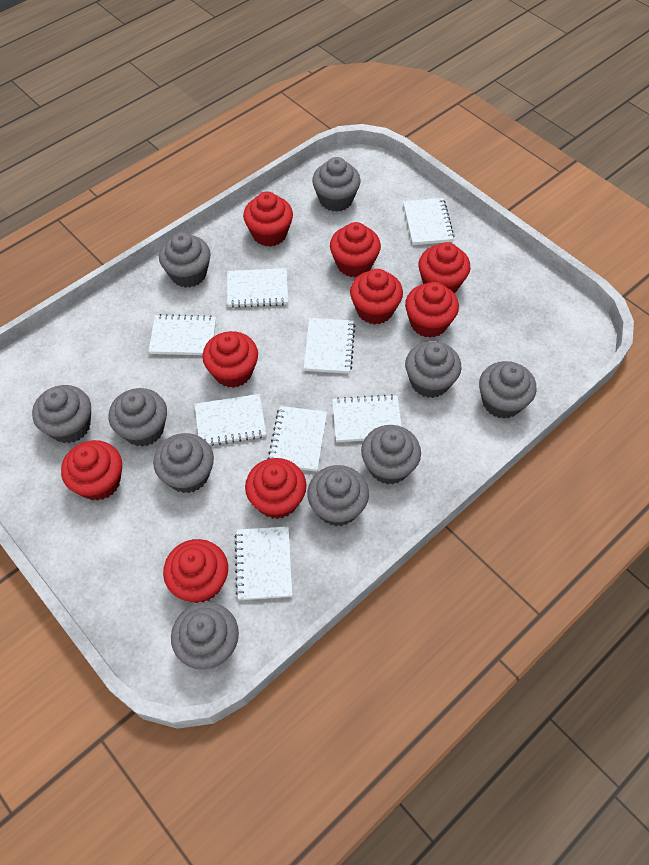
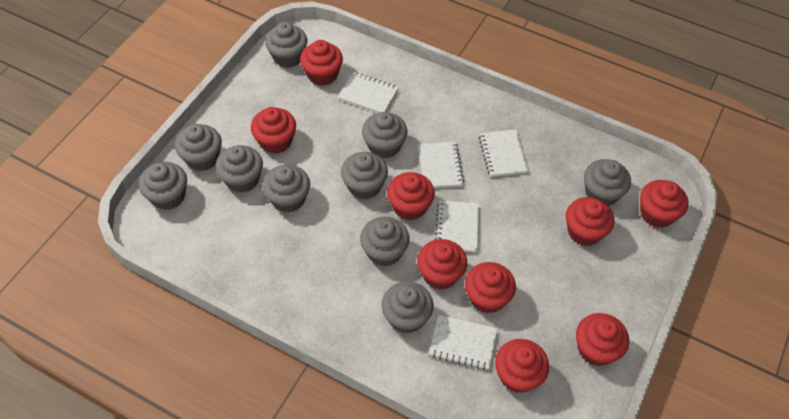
white notebook: [148,314,216,355] [195,394,266,446] [227,268,288,308] [235,526,292,600] [268,406,327,472] [304,318,355,374] [332,394,402,442] [403,198,455,245] = 8 -> [338,72,399,113] [418,141,464,188] [429,315,497,370] [435,200,479,253] [479,129,528,177] = 5

